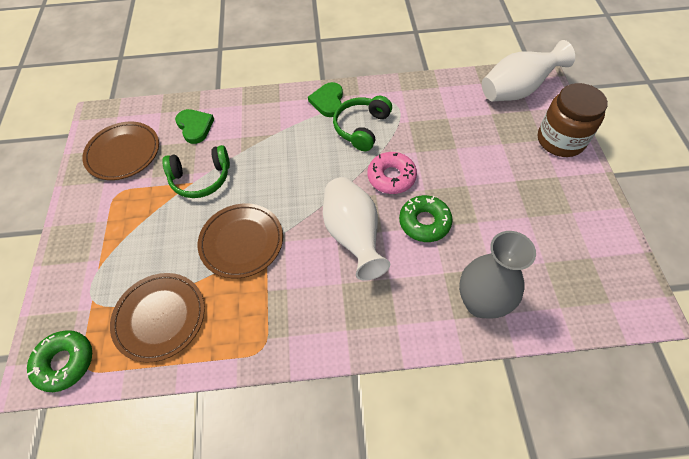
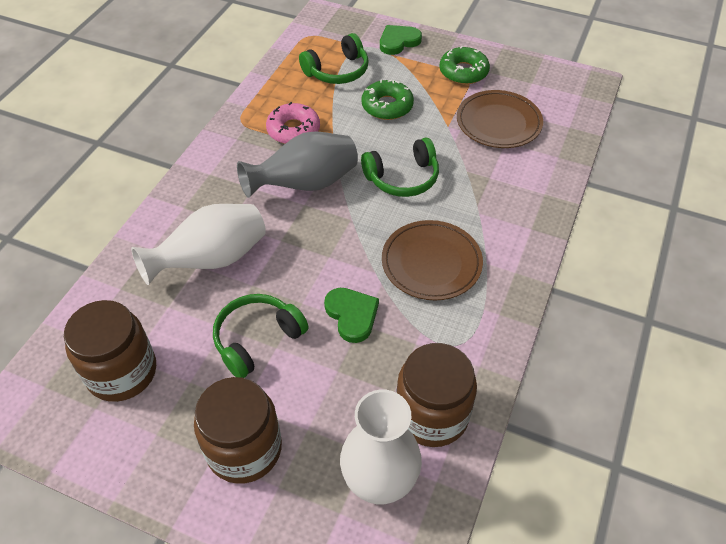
brown jar: [538,83,608,157] = 1 -> [64,300,156,402] [194,377,282,484] [396,343,477,447] = 3
brown plate: [82,122,159,180] [110,273,205,362] [198,203,283,278] = 3 -> [382,220,483,300] [457,90,543,148] = 2
green headphones: [162,145,230,198] [333,96,392,151] = 2 -> [213,294,309,378] [299,33,369,84] [361,137,439,197] = 3

